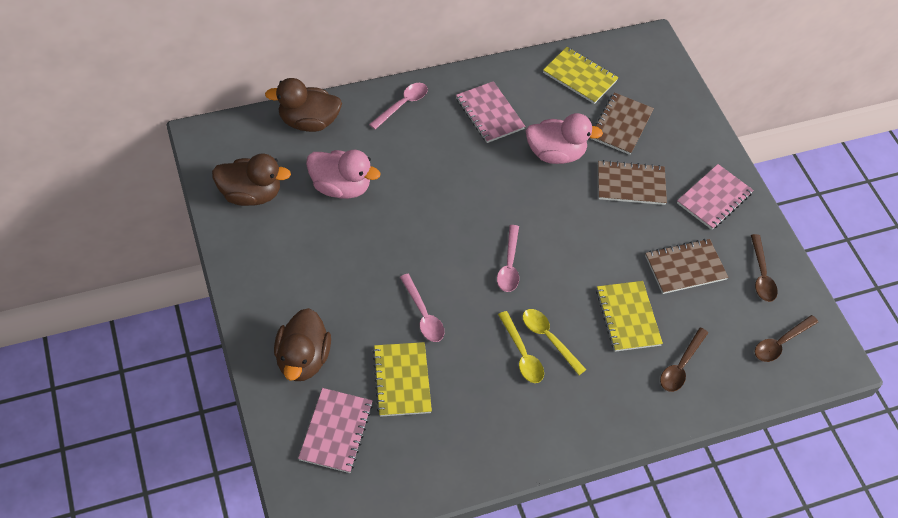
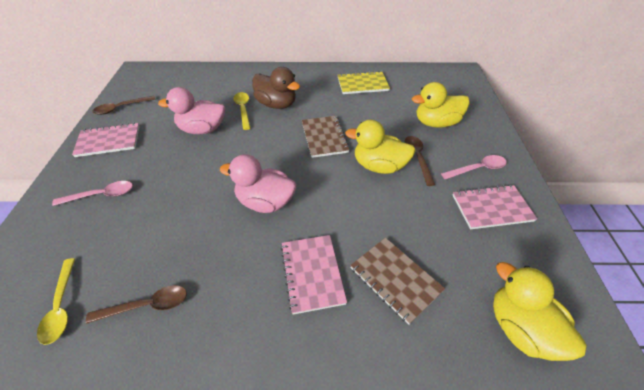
brown duck: [212,154,291,206] [265,78,342,132] [274,308,331,381] = 3 -> [252,67,300,109] = 1
brown notebook: [590,92,654,155] [598,160,667,205] [645,239,729,294] = 3 -> [302,116,350,158] [350,238,445,325] = 2
pink spoon: [369,83,428,130] [400,274,445,342] [497,225,519,292] = 3 -> [52,181,133,206] [441,155,507,179] = 2
yellow duck: none = 0 -> [345,120,416,174] [412,82,470,128] [493,262,587,361] = 3
yellow notebook: [373,342,432,417] [543,47,619,104] [596,281,663,352] = 3 -> [338,71,390,94] = 1

